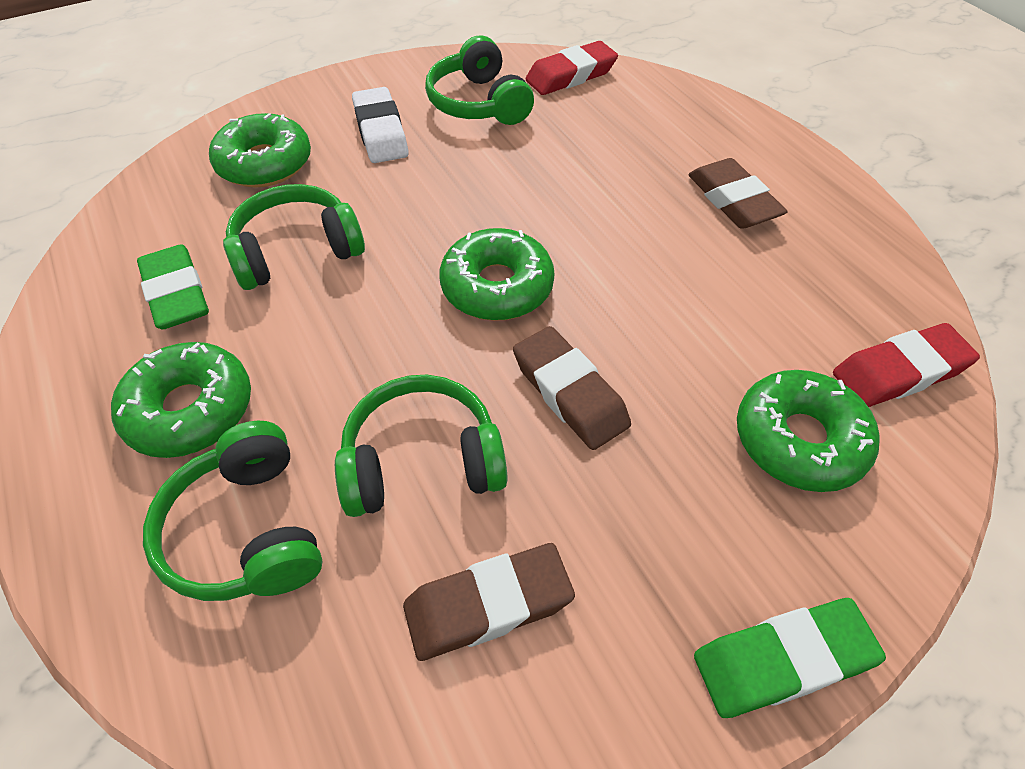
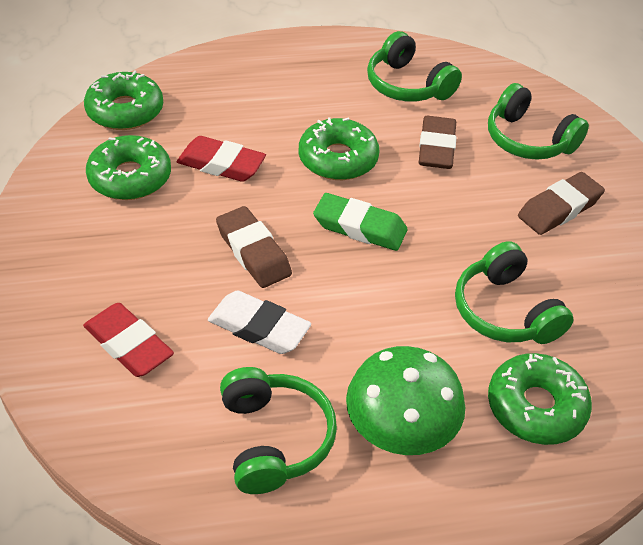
green eraser: [137,244,209,330] [694,598,886,718] = 2 -> [313,193,407,251] = 1
green mushroom: none = 0 -> [346,346,465,455] = 1

